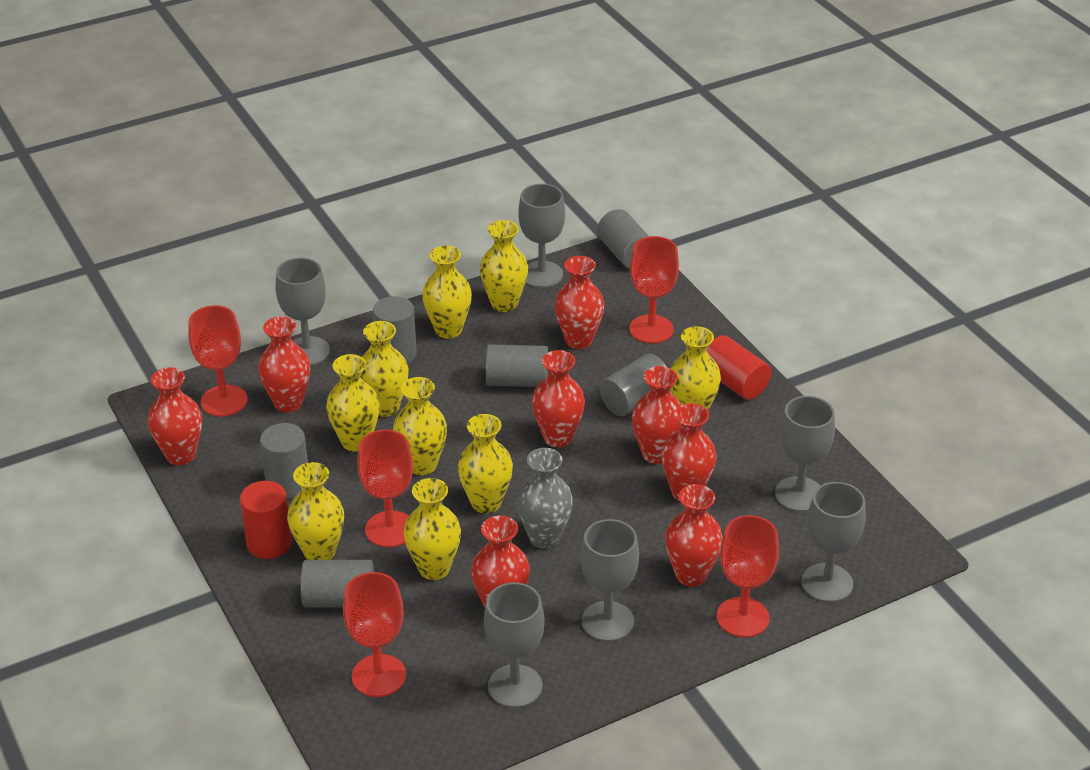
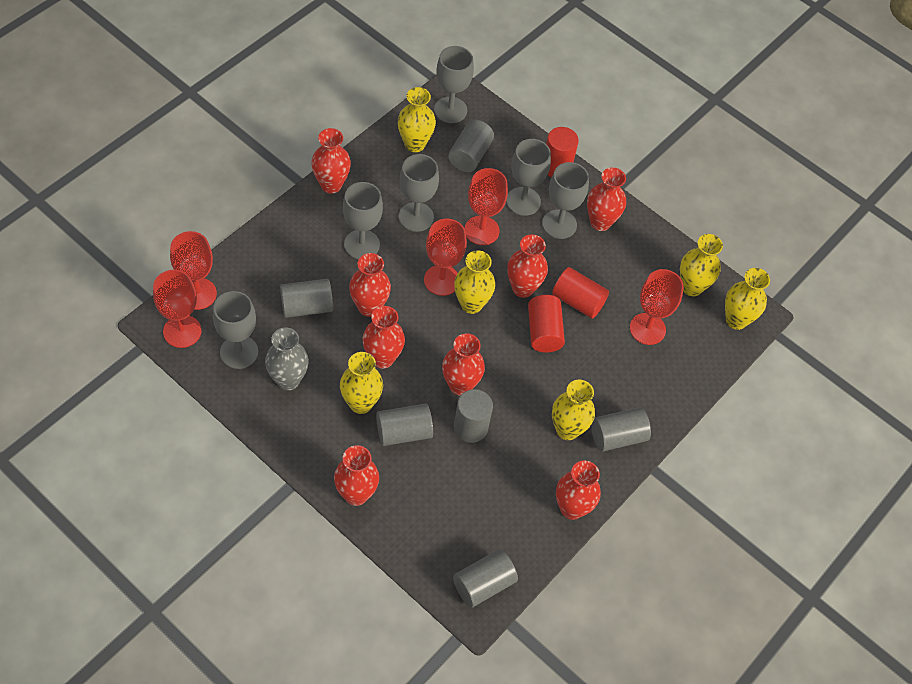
red cylinder: [240,481,292,559] [706,335,771,400] = 2 -> [528,295,565,352] [546,127,579,177] [552,267,609,318] = 3
yellow vase: [287,462,344,560] [326,354,380,452] [360,321,409,417] [393,377,447,475] [404,478,461,580] [422,246,472,339] [458,414,513,514] [480,220,528,312] [670,326,721,411] = 9 -> [340,352,383,414] [398,87,436,152] [454,250,495,314] [552,380,595,440] [680,234,723,296] [725,268,770,330] = 6

